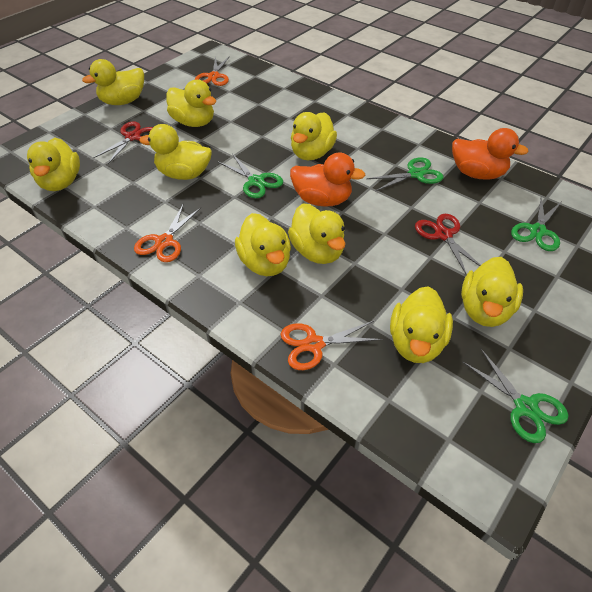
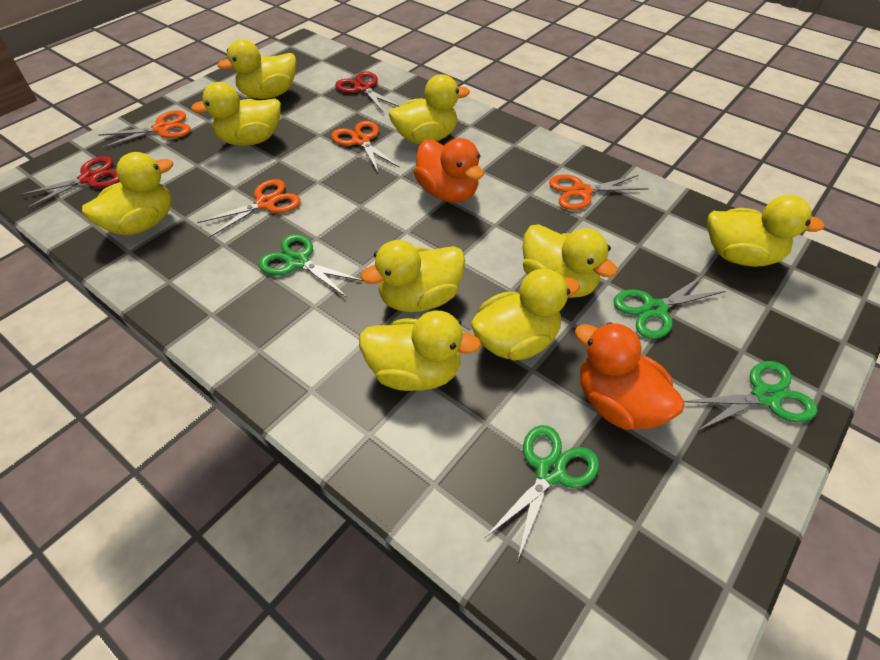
orange scissors: [134,203,201,262] [195,56,230,86] [280,321,383,370] = 3 -> [99,110,191,149] [197,179,301,238] [331,121,400,174] [549,174,649,210] = 4

